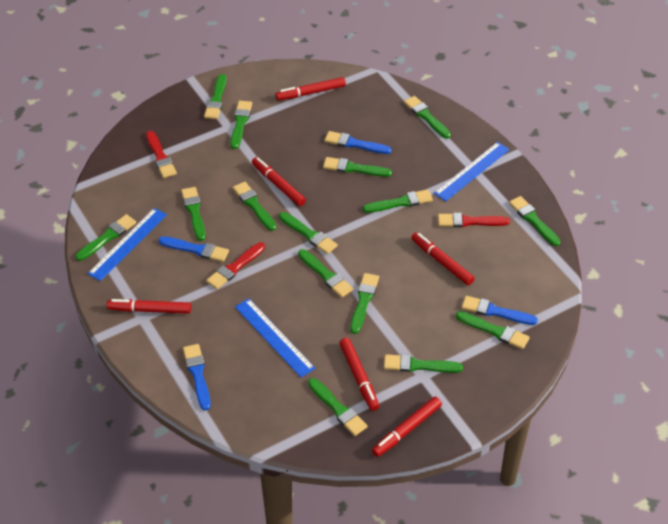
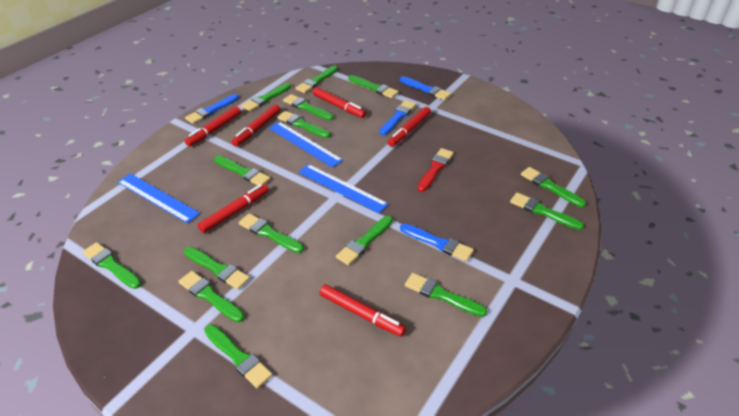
red brush: [146,131,177,178] [206,242,265,289] [438,213,510,227] = 3 -> [417,148,454,192] = 1

